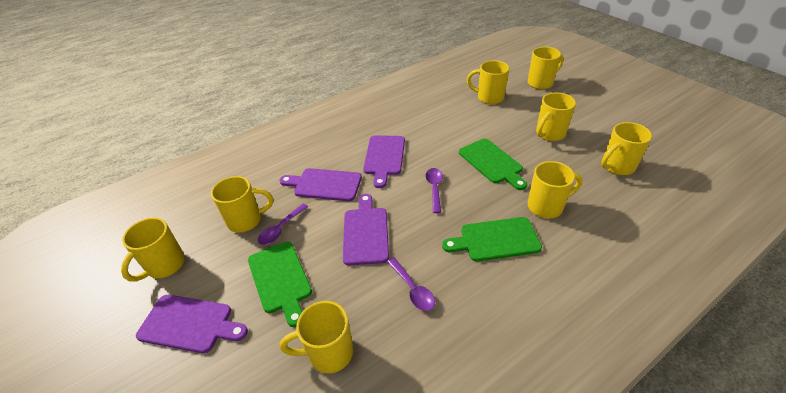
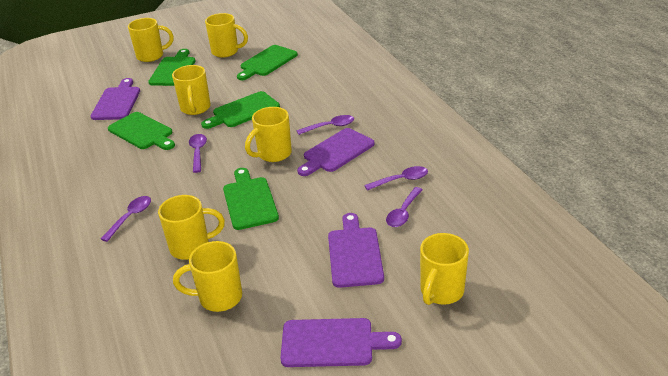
green cutting board: [248,242,312,327] [442,217,542,262] [459,139,527,190] = 3 -> [108,112,175,150] [148,49,195,86] [201,91,280,129] [223,168,279,230] [237,45,298,80] = 5
purple spoon: [258,204,308,245] [387,258,435,311] [425,168,443,213] = 3 -> [101,196,151,242] [189,134,207,173] [296,115,354,135] [364,166,428,191] [386,187,423,227] = 5
yellow mug: [121,217,185,282] [211,176,273,232] [280,301,353,373] [467,60,510,104] [528,47,564,89] [528,161,582,218] [536,92,576,141] [601,122,652,175] = 8 -> [128,18,173,62] [158,195,225,260] [172,65,211,115] [173,241,242,312] [205,13,248,58] [245,107,292,162] [420,233,469,305] = 7

